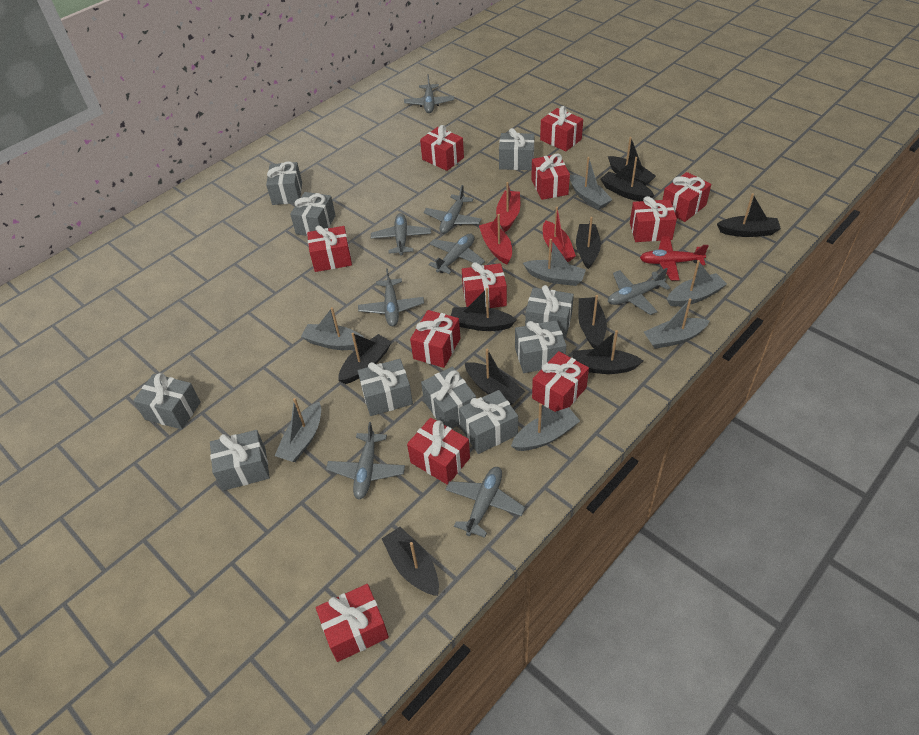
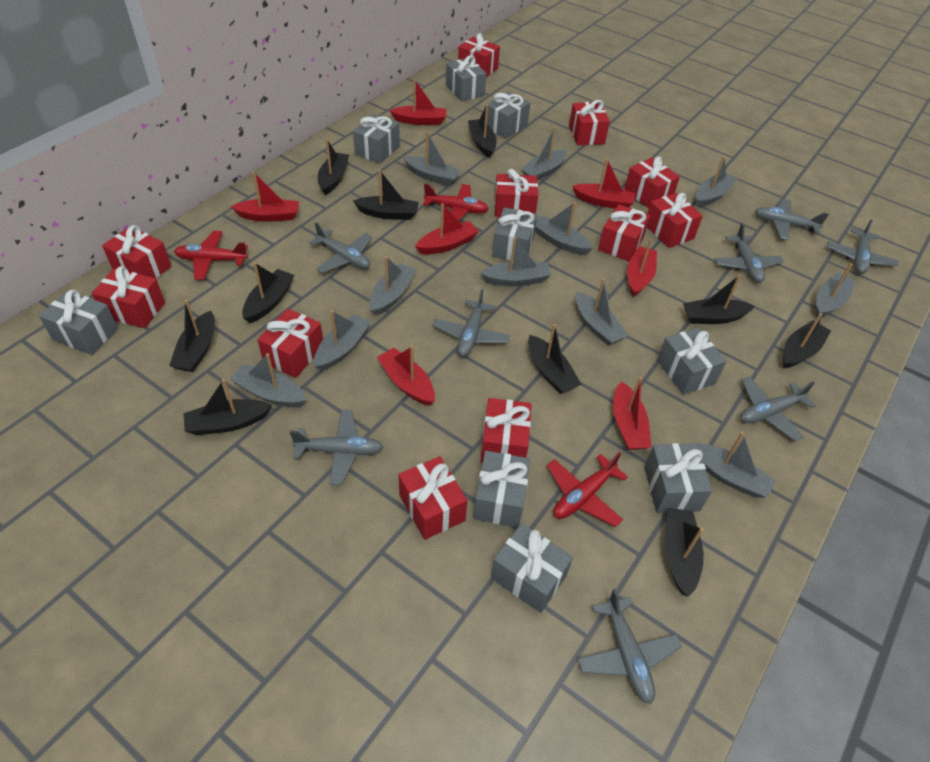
grey boat: [275,398,321,462] [301,307,364,350] [511,404,580,451] [523,239,586,286] [570,157,613,210] [644,298,710,349] [667,260,727,306] = 7 -> [230,353,307,407] [314,310,371,371] [369,256,416,316] [403,131,461,186] [480,237,551,286] [521,127,567,180] [535,202,593,255] [576,278,628,346] [696,156,737,207] [696,432,776,498] [816,263,856,317] = 11
grey gift: [133,373,201,430] [210,430,270,491] [266,161,302,205] [290,192,336,236] [358,359,413,416] [421,367,476,428] [459,390,518,454] [499,128,535,170] [515,320,566,373] [525,285,574,338] = 10 -> [39,289,118,355] [353,114,400,164] [446,55,486,102] [473,451,530,527] [487,92,530,139] [491,523,573,613] [492,207,537,261] [644,443,712,513] [657,328,727,395] = 9
red boat: [479,214,512,264] [496,182,520,232] [543,207,576,262] = 3 -> [230,172,299,222] [377,346,435,406] [389,79,446,125] [415,203,479,255] [572,158,636,208] [613,377,652,450] [627,239,657,297] = 7
red plane: [640,236,709,281] = 1 -> [174,231,248,280] [423,184,489,221] [547,452,628,527] = 3

